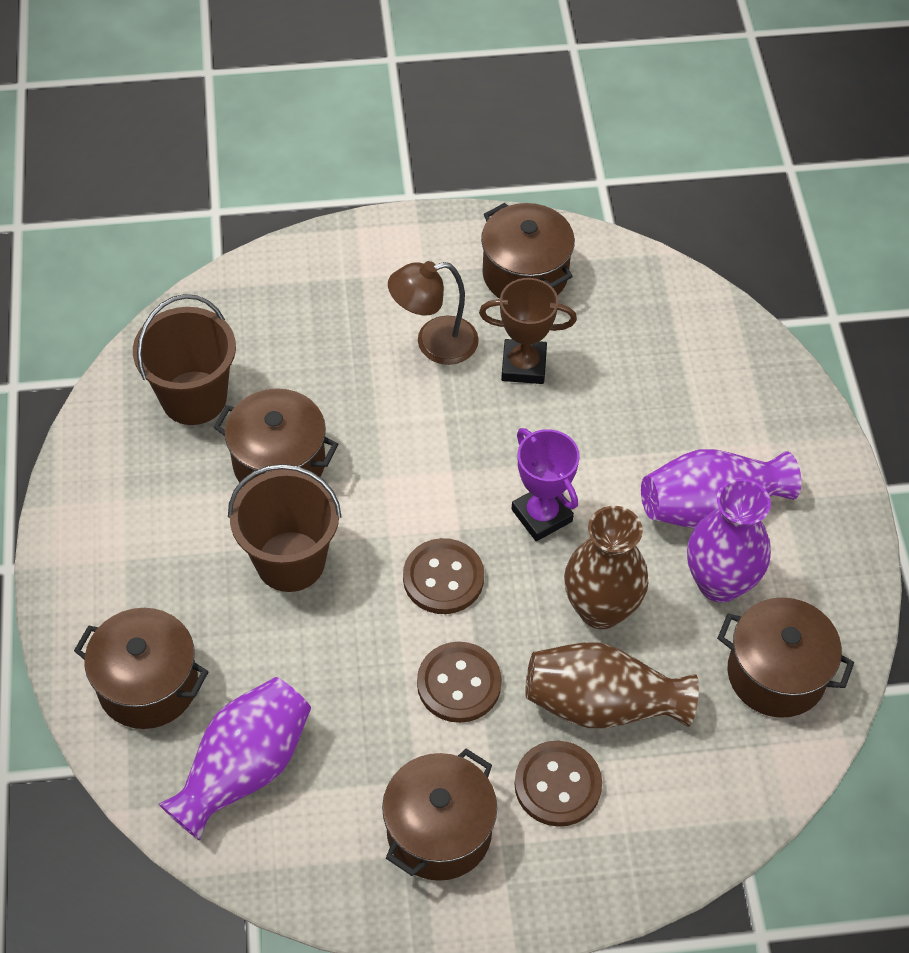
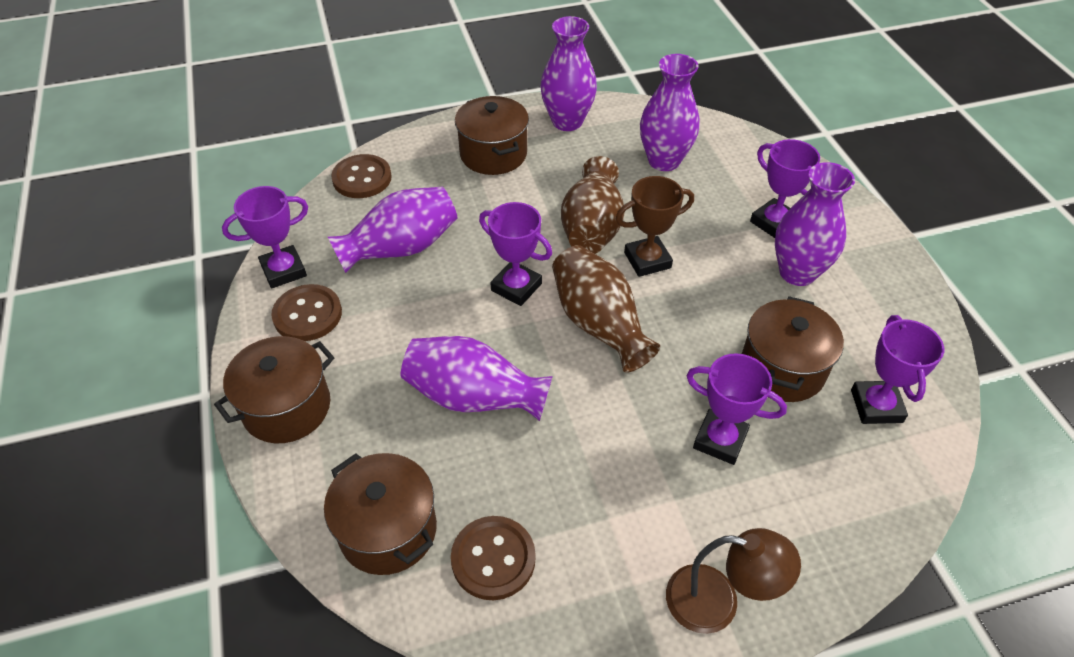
brown bucket: [133,294,236,425] [228,464,341,592] = 2 -> none = 0
brown pot: [74,608,209,729] [214,388,339,487] [382,749,497,881] [481,203,575,299] [717,597,854,718] = 5 -> [214,336,334,443] [324,453,437,575] [455,96,529,175] [742,296,844,402] = 4
purple trophy: [512,428,580,541] = 1 -> [222,186,308,288] [479,202,552,306] [686,353,787,465] [750,139,820,238] [851,315,944,424] = 5
purple vase: [159,677,311,841] [641,449,801,528] [687,479,771,602] = 3 -> [328,187,458,273] [401,336,553,421] [540,16,597,131] [640,54,700,171] [775,162,855,286] = 5

